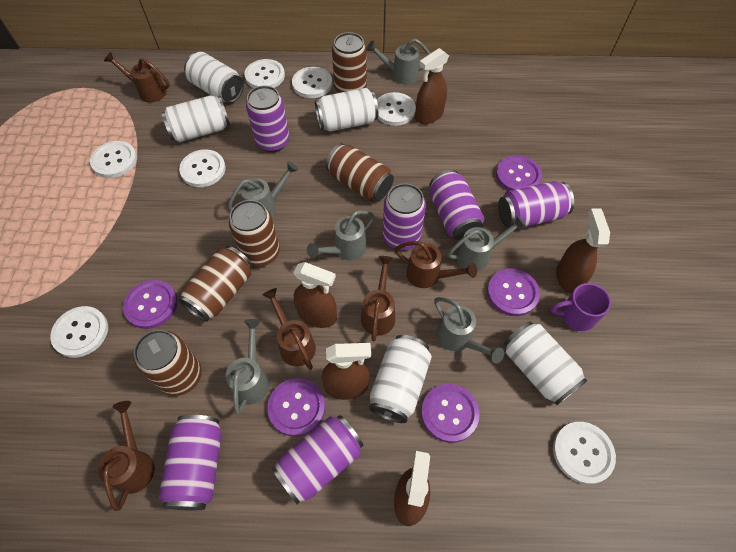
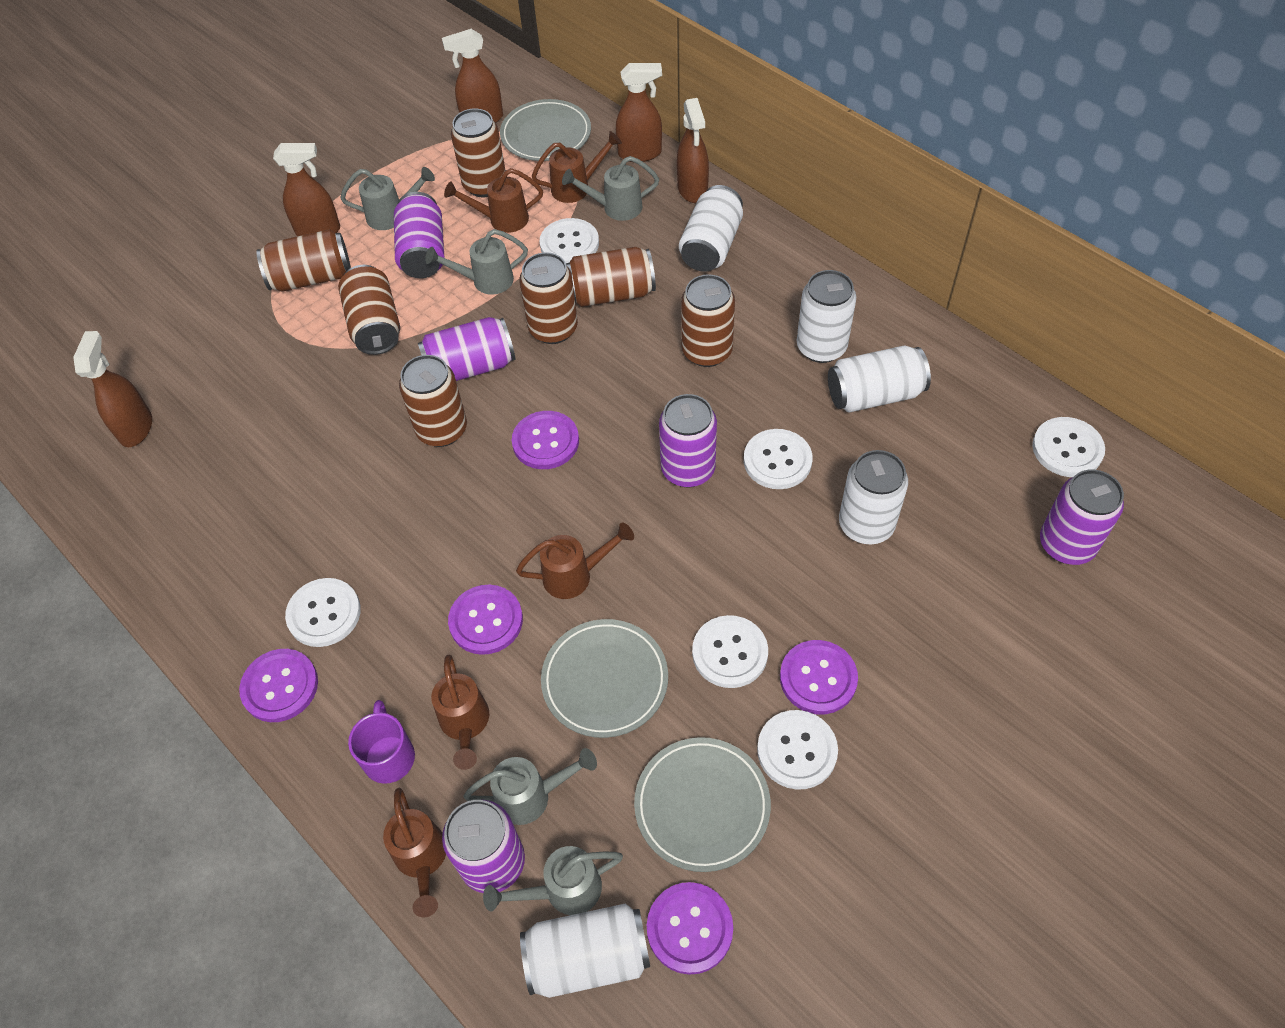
brown can: [134,330,202,396] [178,246,252,322] [229,200,280,267] [326,143,394,201] [332,32,367,93] = 5 -> [256,229,351,292] [338,265,400,355] [399,355,467,447] [451,108,505,197] [519,252,578,344] [566,247,656,307] [681,274,735,367] = 7
grey plate: none = 0 -> [500,99,591,161] [541,619,668,738] [634,737,771,872] = 3
grey watering can: [226,319,269,415] [228,161,298,216] [307,210,375,261] [366,39,431,84] [434,297,504,363] [447,215,527,271] = 6 -> [340,167,435,230] [425,229,528,295] [463,748,597,825] [483,846,623,915] [562,156,659,221] = 5
purple can: [159,415,222,510] [246,86,289,152] [272,415,363,504] [383,183,426,250] [429,170,484,241] [498,181,574,229] = 6 -> [394,192,444,278] [418,317,515,381] [442,800,525,893] [659,394,717,487] [1040,469,1124,565] = 5
white button: [50,306,108,358] [90,141,137,178] [179,149,226,187] [244,59,285,88] [292,67,332,98] [377,92,416,126] [553,422,616,484] = 7 -> [285,578,361,647] [540,218,599,263] [692,615,768,688] [744,429,813,489] [757,710,838,790] [1032,417,1105,477] = 6

